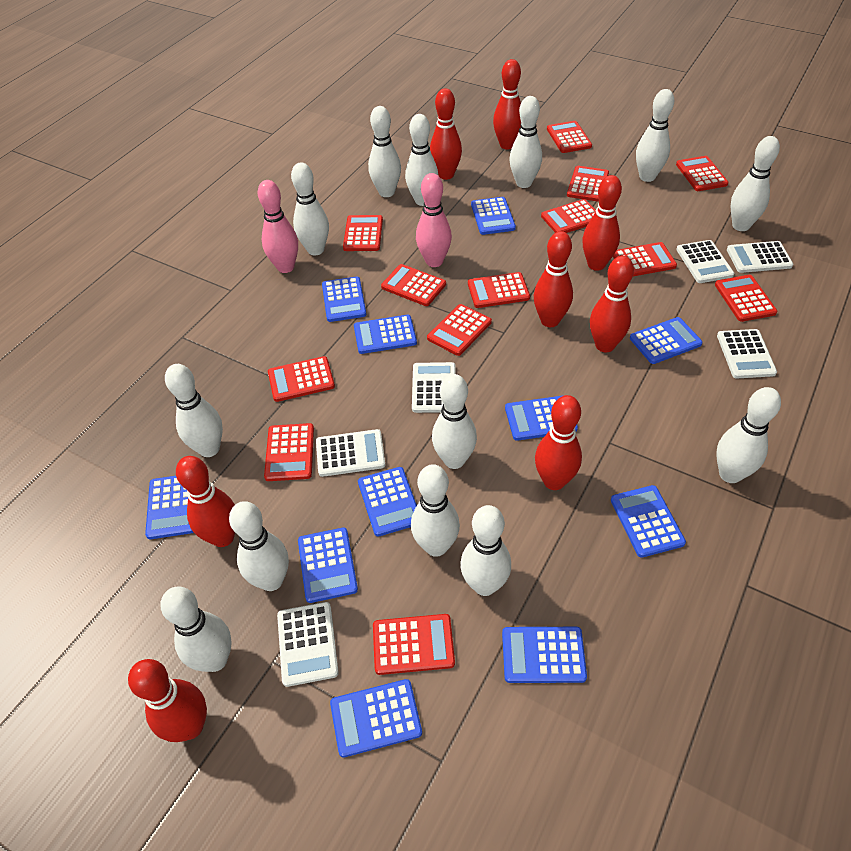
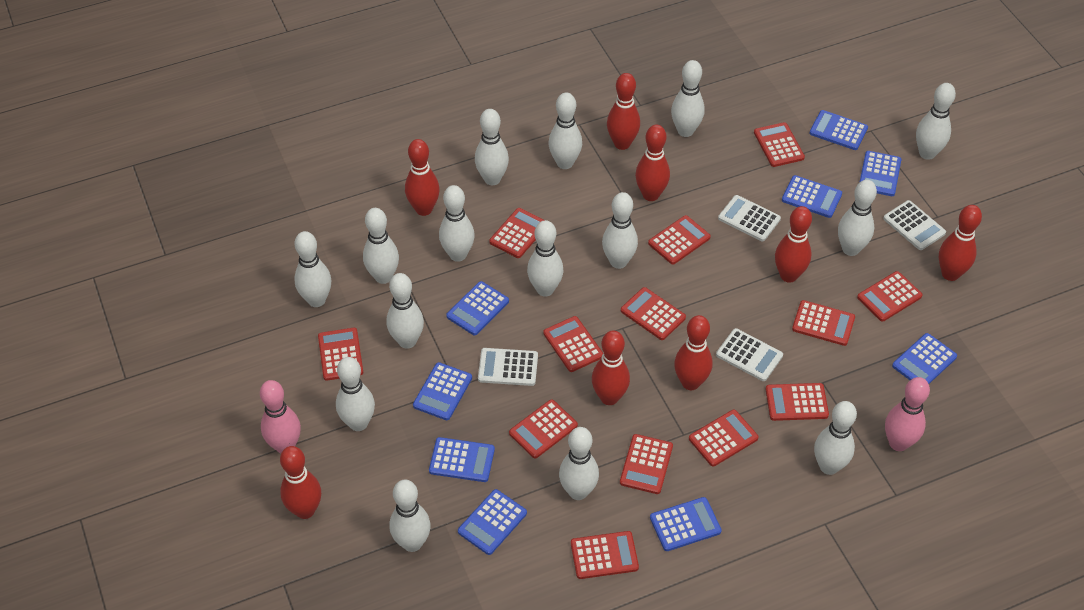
blue calculator: [145,476,194,539] [298,527,358,603] [322,277,366,322] [330,679,422,758] [354,315,417,354] [358,467,417,537] [471,197,516,235] [502,627,587,683] [505,395,578,441] [611,485,686,558] [630,317,703,364] = 11 -> [413,362,472,420] [429,437,495,482] [446,281,509,335] [458,489,527,555] [650,497,722,551] [782,175,842,218] [809,110,868,150] [859,151,901,196] [892,333,957,384] = 9
white bowling pin: [161,587,232,672] [165,364,223,457] [229,501,289,591] [291,162,329,255] [368,106,401,197] [405,114,438,206] [411,464,460,557] [432,374,477,469] [460,505,511,596] [509,96,542,188] [636,89,674,182] [716,387,781,483] [731,136,780,231] = 13 -> [294,231,331,307] [336,357,375,431] [363,208,399,284] [387,273,424,349] [390,480,431,552] [439,185,475,262] [475,109,509,185] [527,220,564,297] [549,92,582,169] [559,427,599,500] [602,192,638,269] [671,60,705,137] [814,401,857,475] [838,180,877,256] [916,83,956,160] = 15
white calculator: [277,602,339,687] [316,429,386,477] [412,362,456,413] [676,240,734,283] [717,329,777,378] [727,241,793,273] = 6 -> [478,348,538,386] [716,328,783,381] [718,195,781,241] [883,200,946,250] = 4

